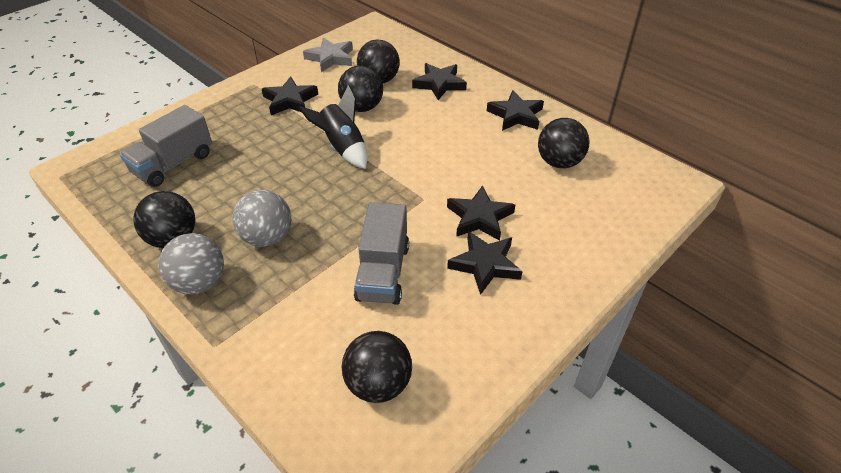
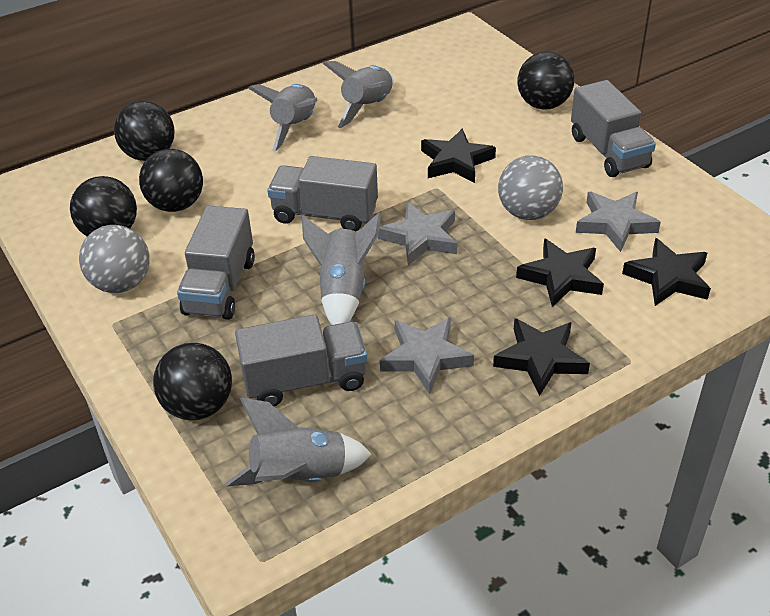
black rocket: [298,85,368,169] = 1 -> none = 0
black star: [262,77,318,115] [412,63,467,100] [447,185,515,241] [447,231,523,295] [487,90,544,131] = 5 -> [421,129,496,183] [493,318,590,396] [516,238,604,307] [622,238,711,306] = 4
grey rocket: none = 0 -> [226,398,371,486] [248,84,318,152] [302,213,381,325] [322,61,394,128] = 4
grey star: [303,37,353,72] = 1 -> [378,202,457,266] [380,317,474,394] [576,192,661,252] = 3
grey truck: [120,105,212,187] [354,202,409,305] = 2 -> [177,206,255,320] [235,315,367,406] [267,156,378,232] [571,80,656,177] = 4

